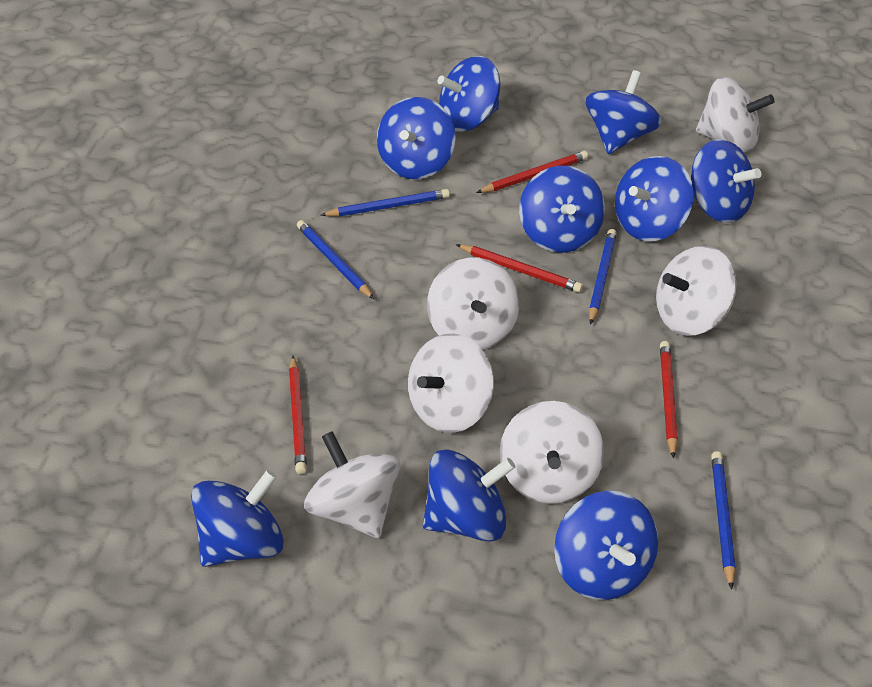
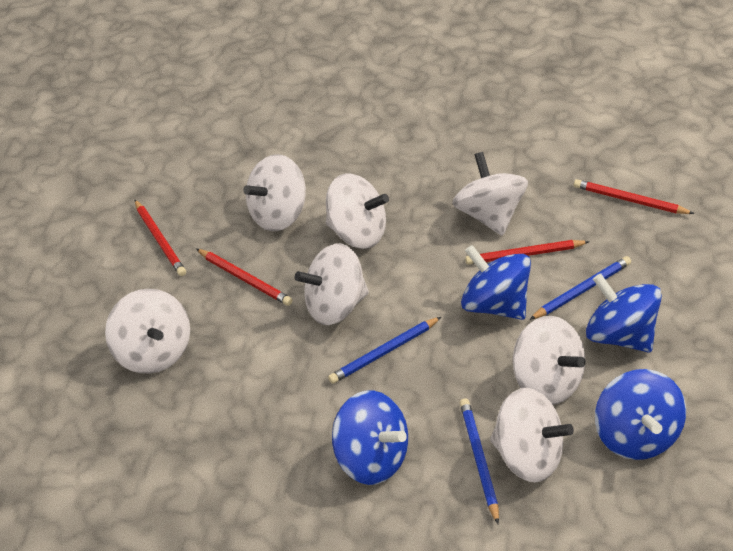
blue pencil: [297,220,374,299] [321,189,450,217] [589,229,617,325] [711,451,736,590] = 4 -> [328,317,441,384] [460,398,499,525] [529,256,631,320] = 3
blue spinning top: [191,470,284,567] [377,97,456,179] [423,449,515,542] [438,56,500,131] [519,166,605,253] [554,491,658,600] [585,70,661,154] [615,156,694,241] [691,139,761,223] = 9 -> [332,391,408,485] [461,245,531,320] [586,274,662,352] [595,369,686,460] = 4
white spinning top: [304,431,400,538] [408,334,494,433] [427,258,519,350] [500,401,604,504] [656,246,737,336] [696,77,775,152] = 6 -> [105,289,190,374] [243,154,306,231] [295,243,369,325] [326,174,389,249] [452,152,528,236] [490,388,574,483] [513,316,586,405] = 7

